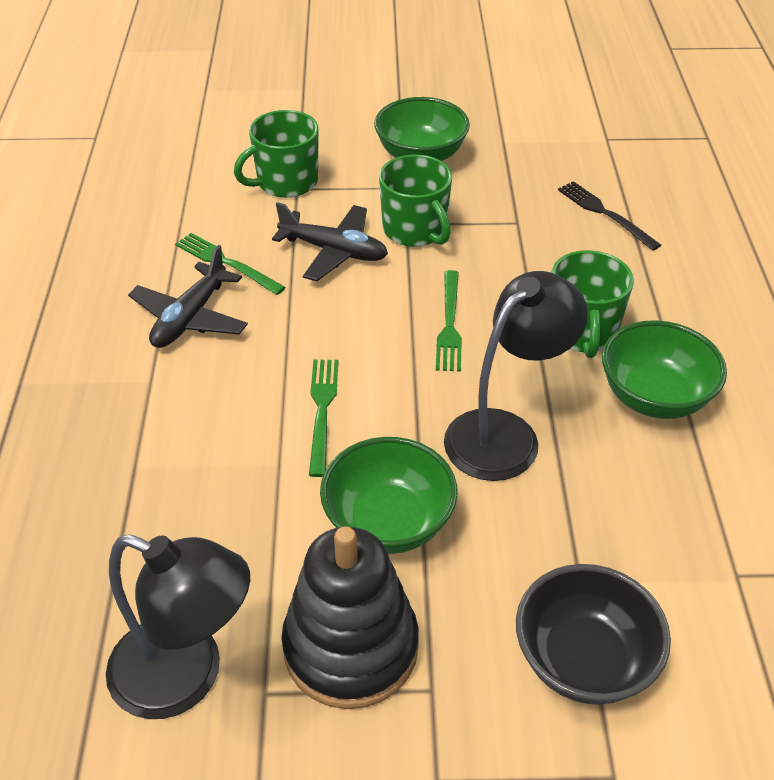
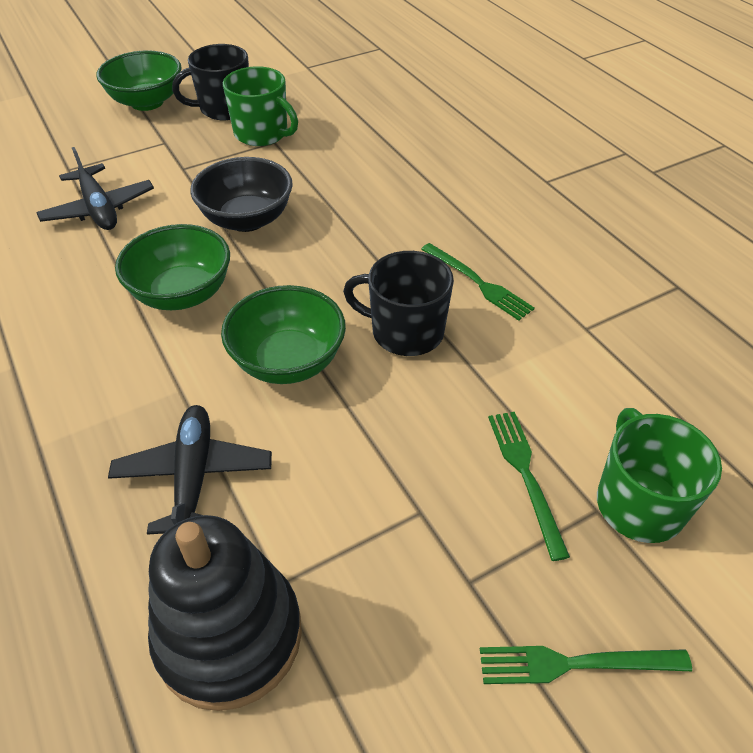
black fork: [558,181,661,251] = 1 -> none = 0
black lamp: [106,535,250,719] [444,271,588,481] = 2 -> none = 0
black mug: none = 0 -> [172,44,249,120] [343,251,454,356] = 2
green mug: [234,110,319,198] [379,155,452,247] [552,250,634,358] = 3 -> [223,66,298,146] [597,408,722,543] = 2

